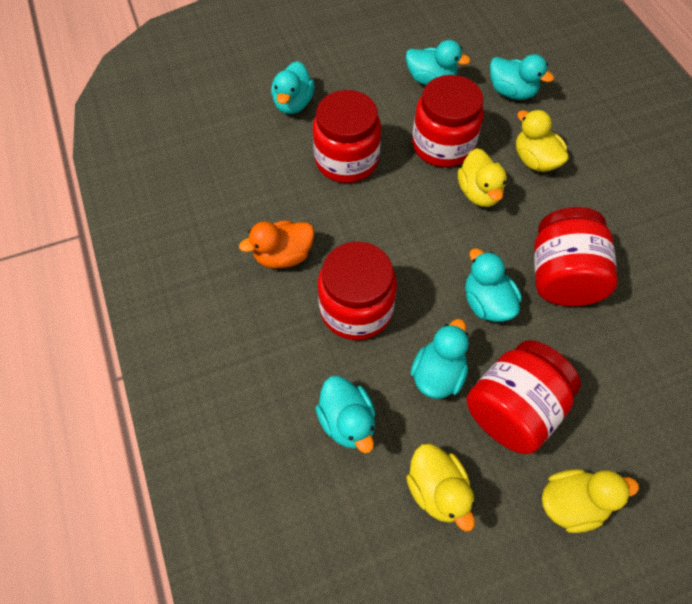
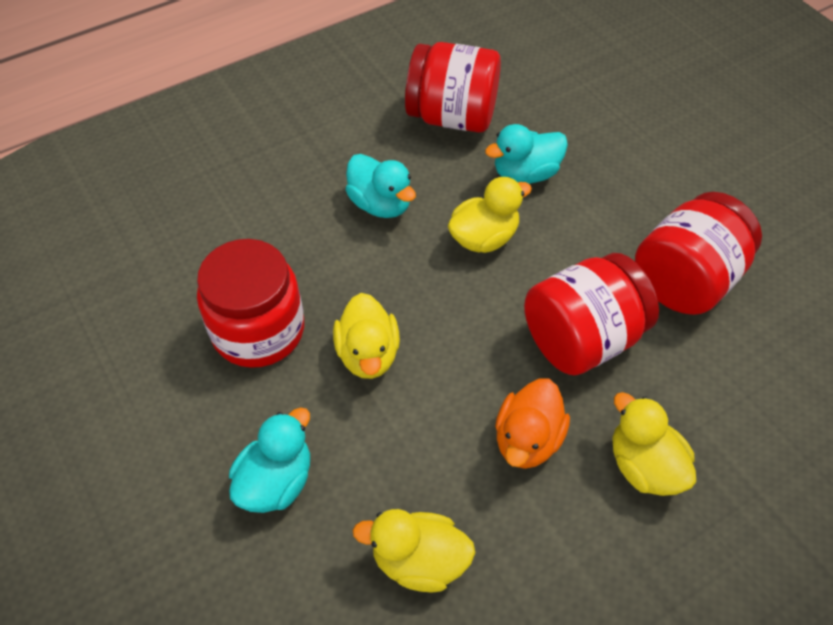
red jar: [313,90,381,183] [318,242,397,340] [412,75,484,167] [467,340,581,454] [534,207,618,306] = 5 -> [197,239,304,368] [405,42,501,132] [524,253,659,376] [635,192,762,315] = 4
turquoise duck: [271,61,315,114] [316,376,375,453] [406,40,471,85] [410,319,469,399] [465,248,521,322] [490,54,554,100] = 6 -> [229,407,310,513] [346,154,416,218] [485,124,568,184] = 3

